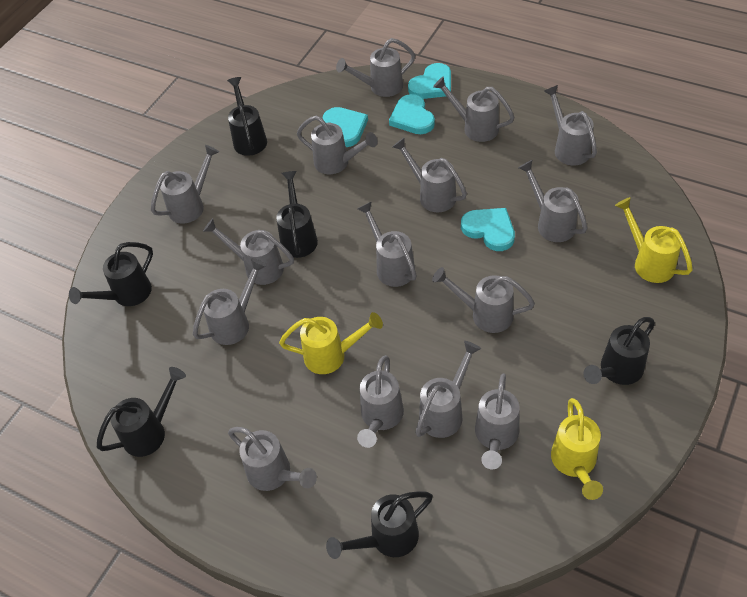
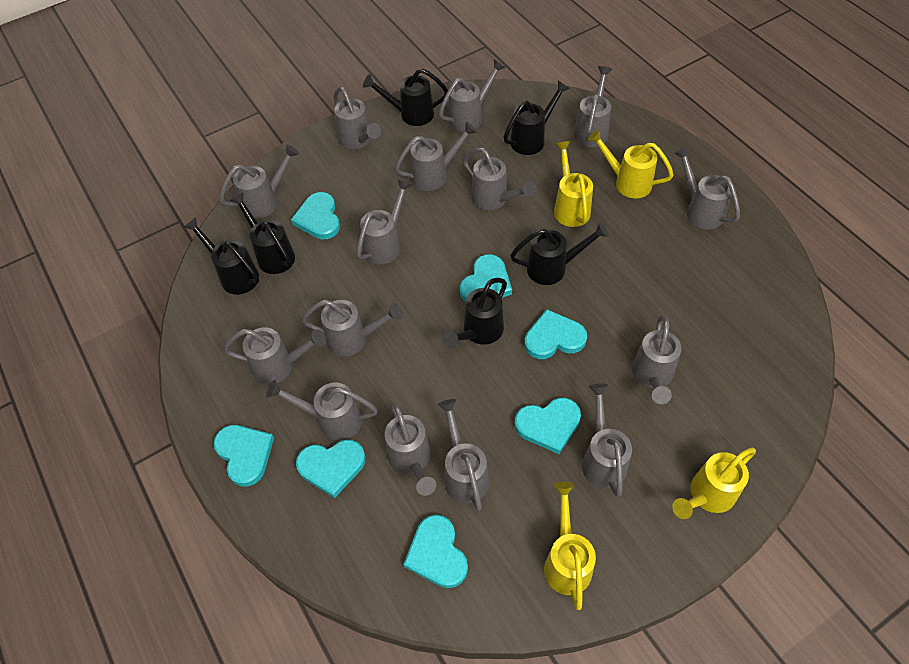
turquoise heart: [323,107,368,147] [389,94,435,134] [408,63,451,99] [461,208,515,251] = 4 -> [213,425,274,487] [291,192,340,240] [296,440,366,498] [403,515,468,588] [460,254,512,301] [515,398,581,454] [524,309,587,359] = 7
yellow watering can: [279,312,383,374] [551,398,603,500] [615,197,693,283] = 3 -> [544,482,596,610] [554,141,593,227] [588,129,674,198] [672,447,756,519] = 4

